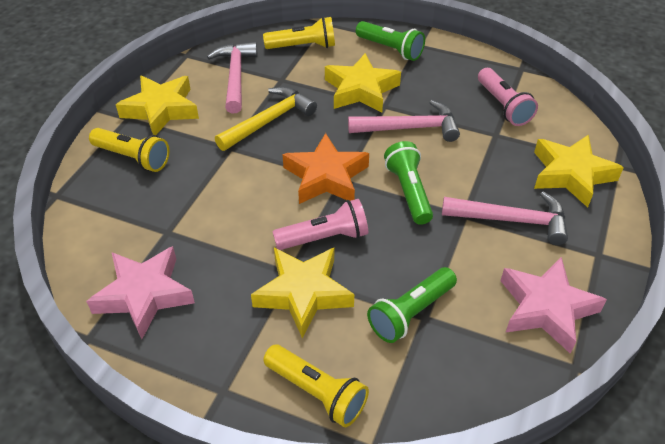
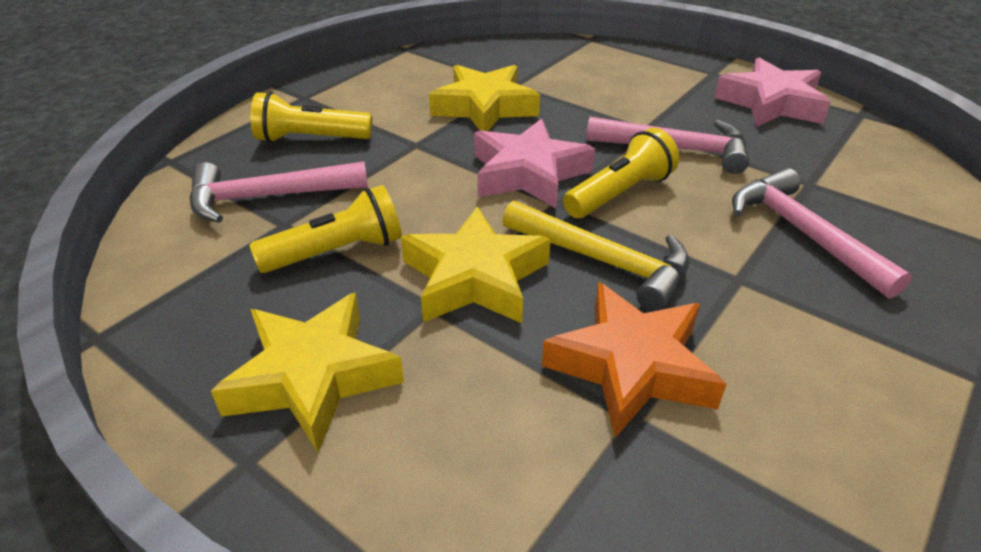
green flashlight: [356,21,425,61] [367,267,457,343] [384,141,433,225] = 3 -> none = 0
pink flashlight: [272,199,368,250] [478,68,538,126] = 2 -> none = 0
yellow star: [116,75,199,135] [251,248,354,338] [325,53,401,112] [534,135,624,208] = 4 -> [211,293,404,453] [401,206,551,323] [429,65,540,131] = 3

